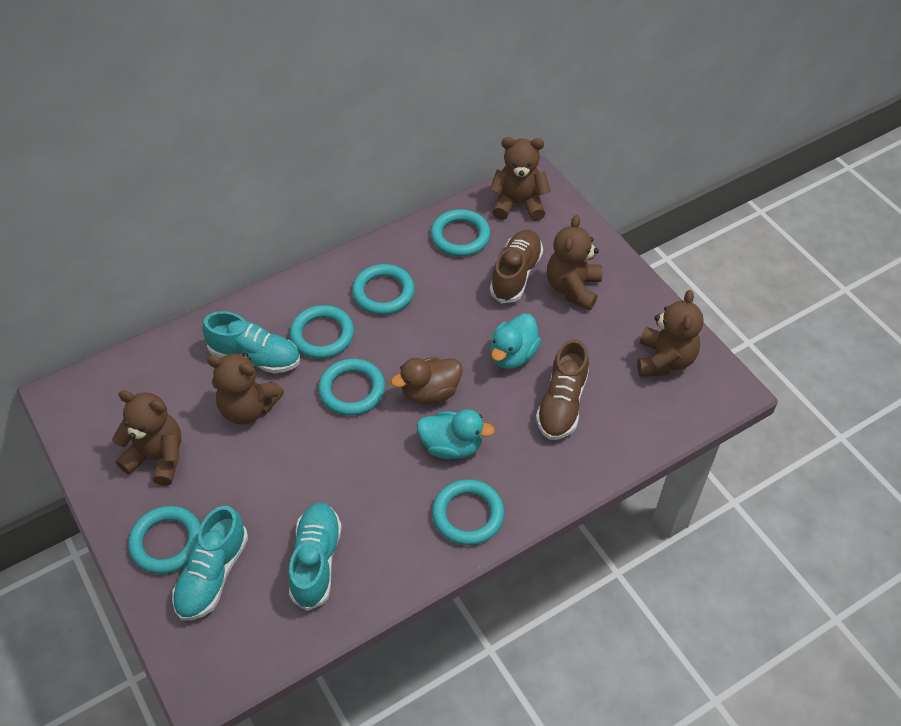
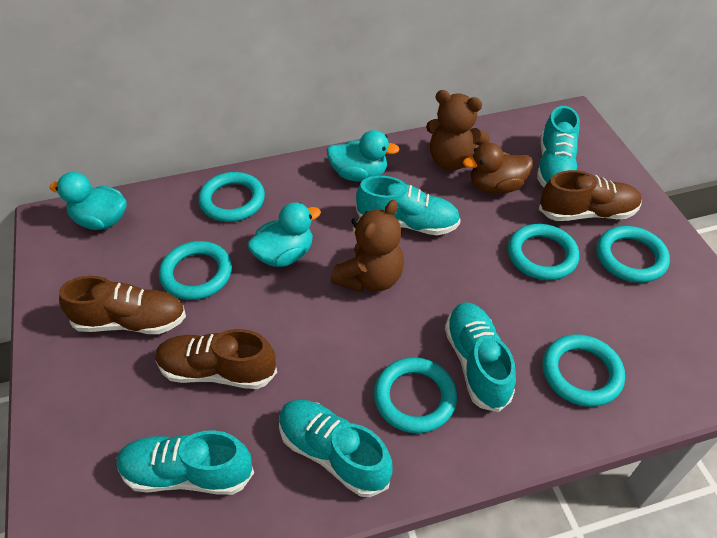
brown shoe: [490,230,543,303] [536,339,589,440] = 2 -> [59,276,186,334] [155,329,277,389] [539,170,642,221] = 3
brown teddy bear: [112,390,181,486] [207,353,284,425] [489,137,551,221] [547,215,602,310] [637,290,704,377] = 5 -> [331,200,404,292] [426,90,490,171] = 2
turquoise duck: [417,409,495,459] [490,313,541,369] = 2 -> [49,172,127,230] [247,202,321,267] [327,130,400,182] = 3
turquoise shoe: [172,506,248,621] [202,311,300,374] [288,502,342,611] = 3 -> [117,430,254,495] [279,399,393,497] [356,176,461,235] [445,302,516,412] [537,106,580,187] = 5

